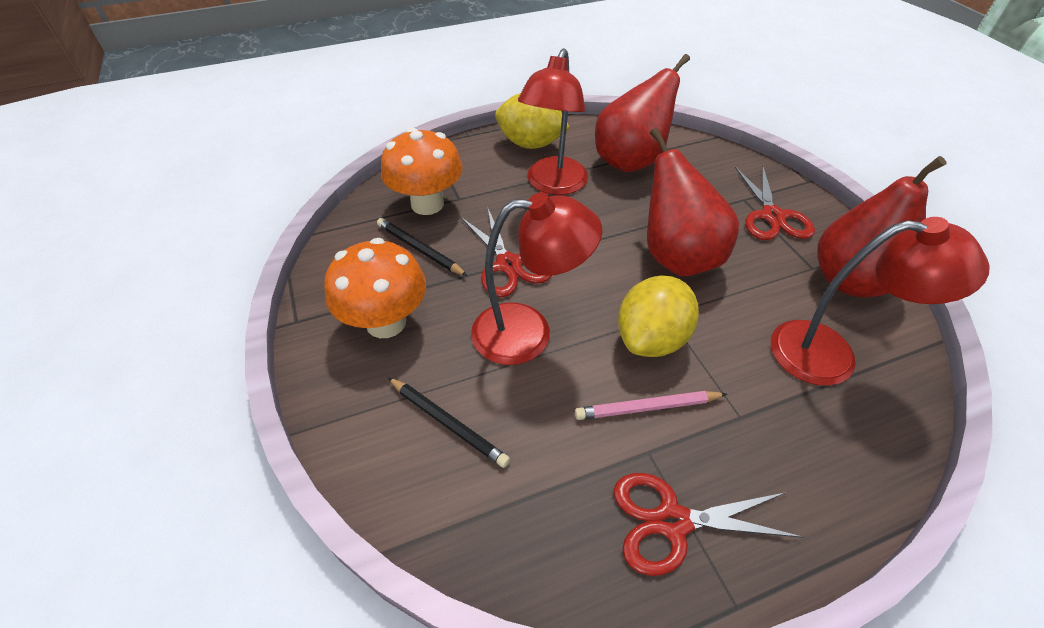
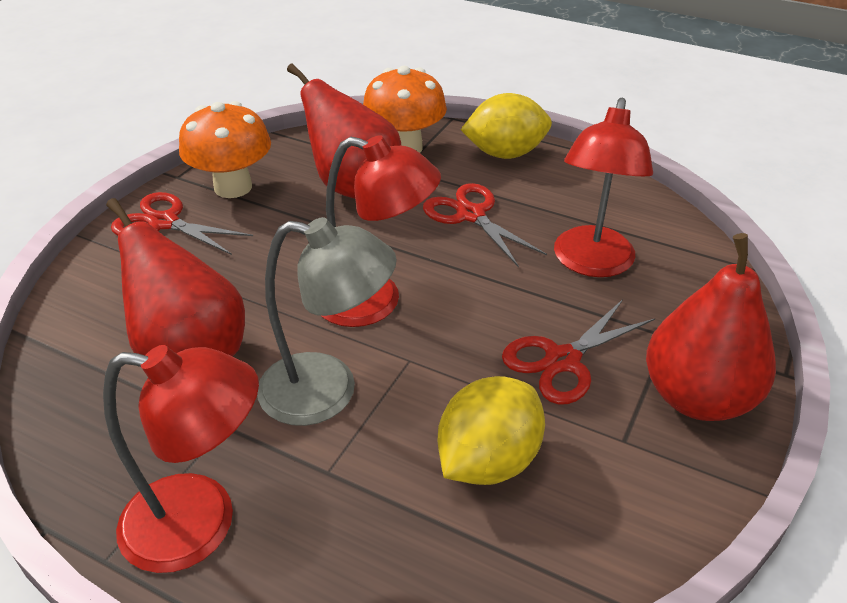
black pencil: [377,218,468,276] [388,377,510,468] = 2 -> none = 0
grey lamp: none = 0 -> [257,217,397,426] = 1
pink pencil: [575,391,727,420] = 1 -> none = 0

